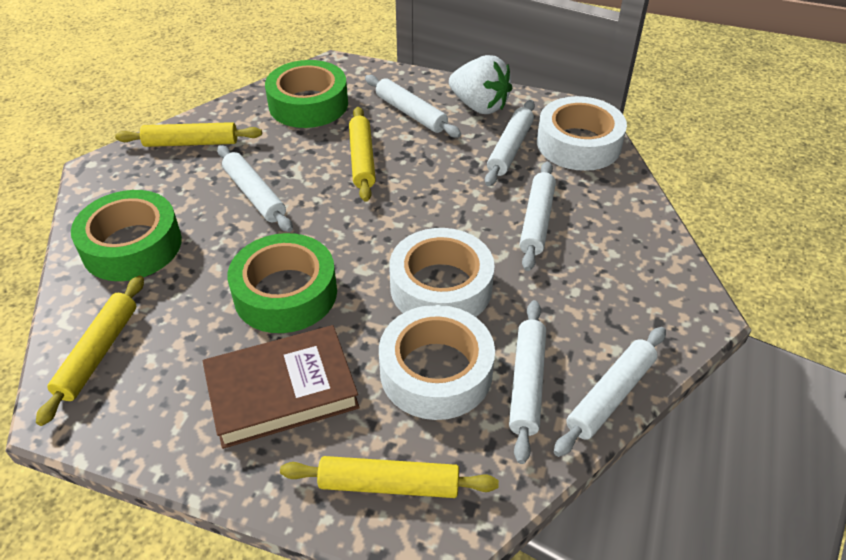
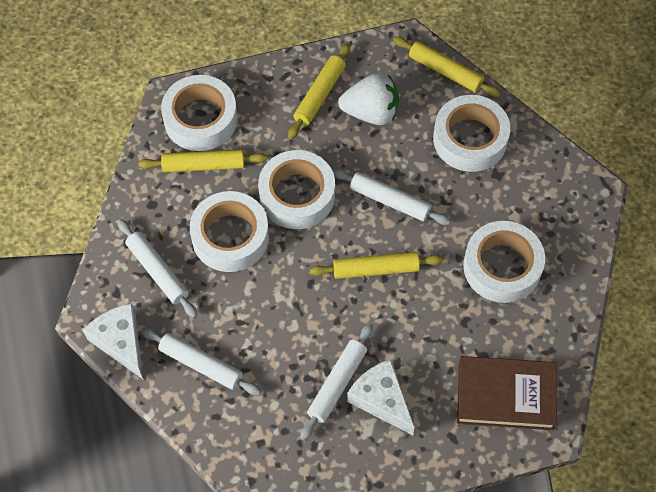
green tape: [71,190,182,281] [227,233,337,333] [265,60,348,128] = 3 -> none = 0
white cheese: none = 0 -> [83,303,143,379] [347,359,415,435] = 2
white rolling pin: [217,145,293,232] [365,75,461,138] [485,100,535,186] [509,300,546,464] [520,161,556,271] [554,327,666,457] = 6 -> [117,219,197,318] [141,328,261,395] [300,323,373,441] [332,169,451,225] = 4
white tape: [379,305,495,420] [389,228,495,317] [537,96,627,171] = 3 -> [161,75,237,151] [190,191,269,272] [258,150,335,229] [433,95,510,172] [463,221,545,303] = 5

